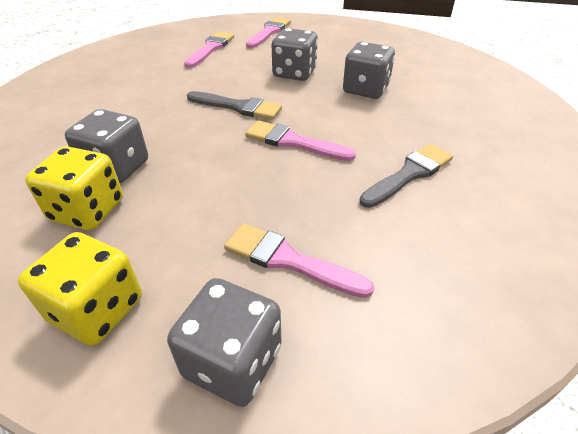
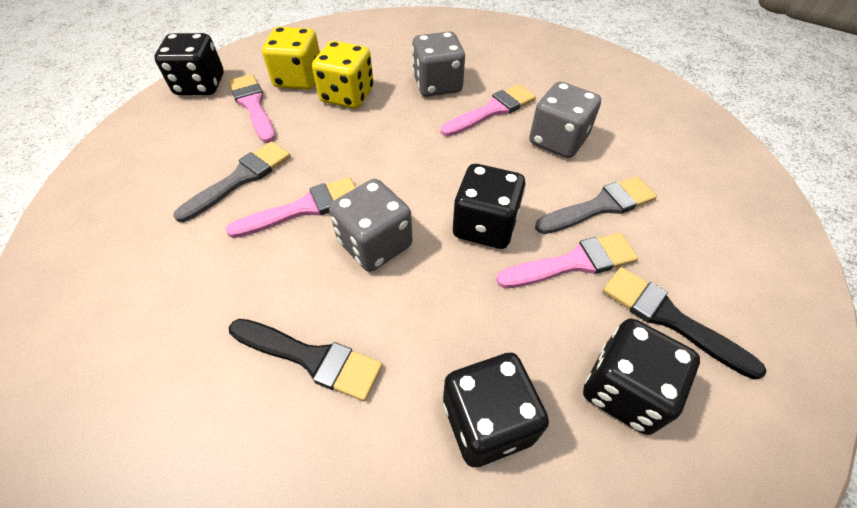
black brush: none = 0 -> [229,319,383,401] [603,267,766,380] = 2
black dice: none = 0 -> [154,33,224,95] [443,353,549,467] [453,164,525,249] [583,319,700,435] = 4
grey dice: [65,109,148,183] [167,278,281,407] [272,28,318,81] [343,42,395,99] = 4 -> [329,179,412,272] [412,31,465,97] [529,82,601,158] = 3

